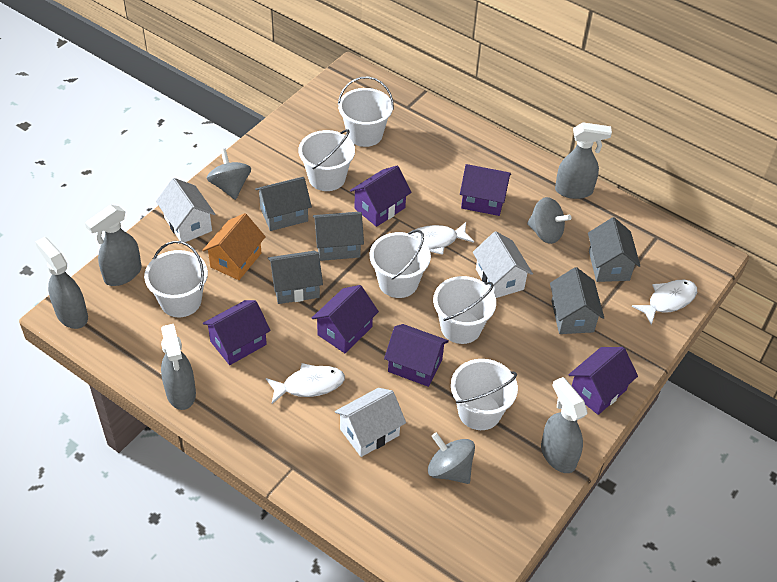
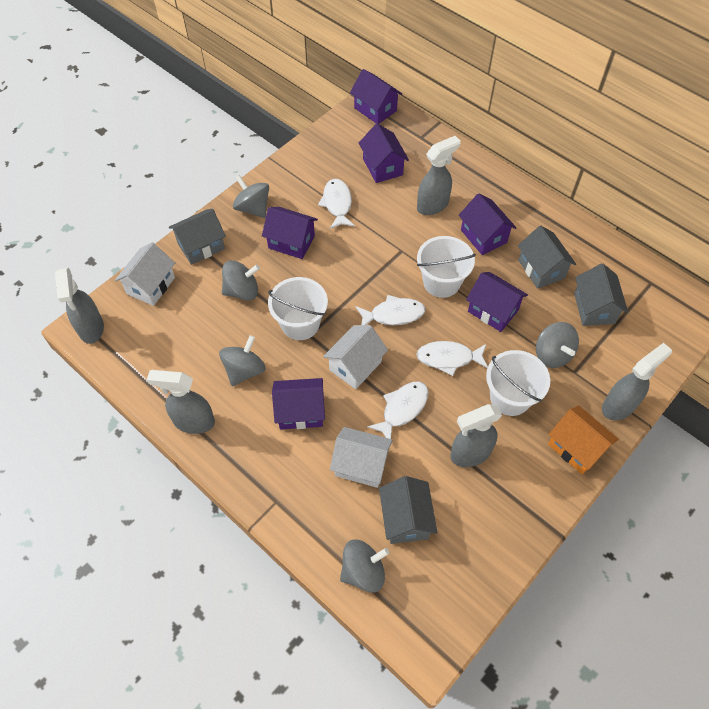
grey house: [255,177,312,231] [268,251,323,304] [313,212,364,261] [550,267,604,334] [588,217,640,282] = 5 -> [169,209,226,265] [379,476,438,544] [518,226,576,289] [574,264,628,326] = 4
grey spinning top: [207,149,251,200] [428,433,475,484] [527,197,572,244] = 3 -> [219,335,265,386] [222,260,260,300] [233,175,269,218] [340,540,389,593] [536,322,579,368] = 5
white bucket: [144,241,208,317] [298,129,355,191] [338,77,394,147] [370,230,431,298] [433,276,496,344] [451,359,518,430] = 6 -> [268,277,328,340] [417,236,476,298] [486,350,550,416] = 3
white fish: [266,363,345,404] [412,222,474,255] [632,280,697,325] = 3 -> [318,179,355,229] [356,295,425,325] [367,382,429,439] [416,341,488,376] = 4

